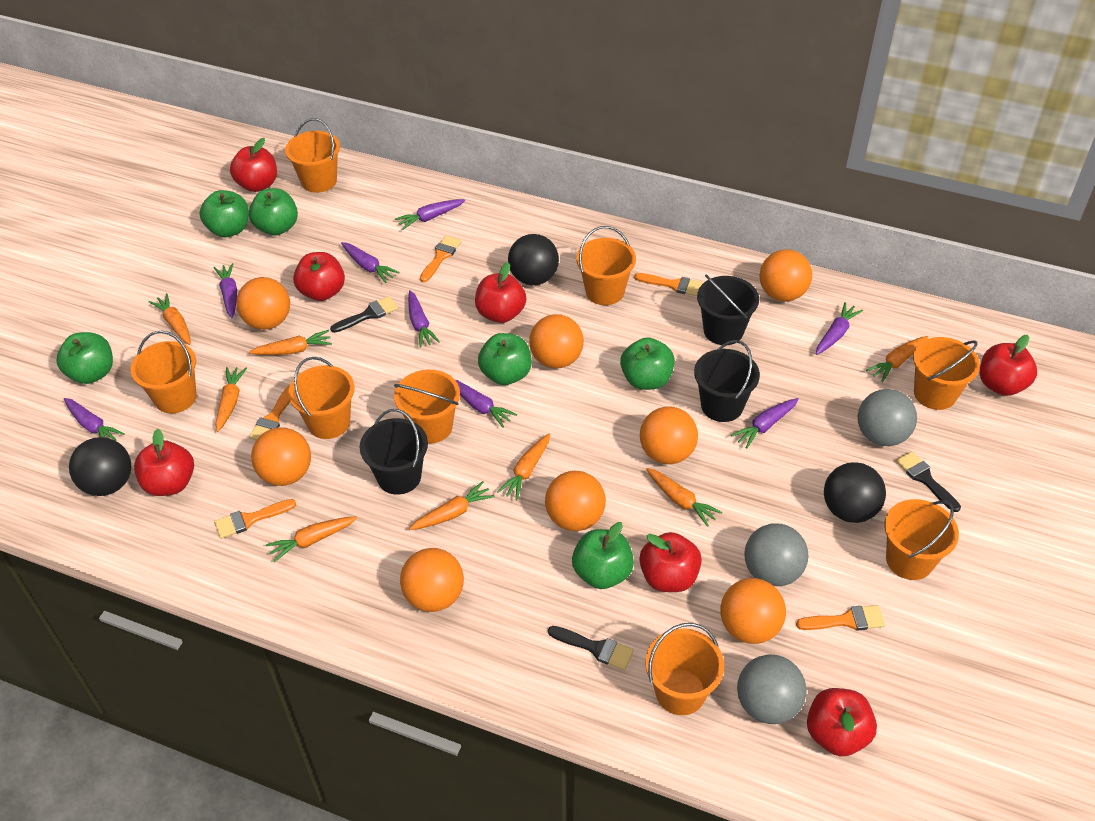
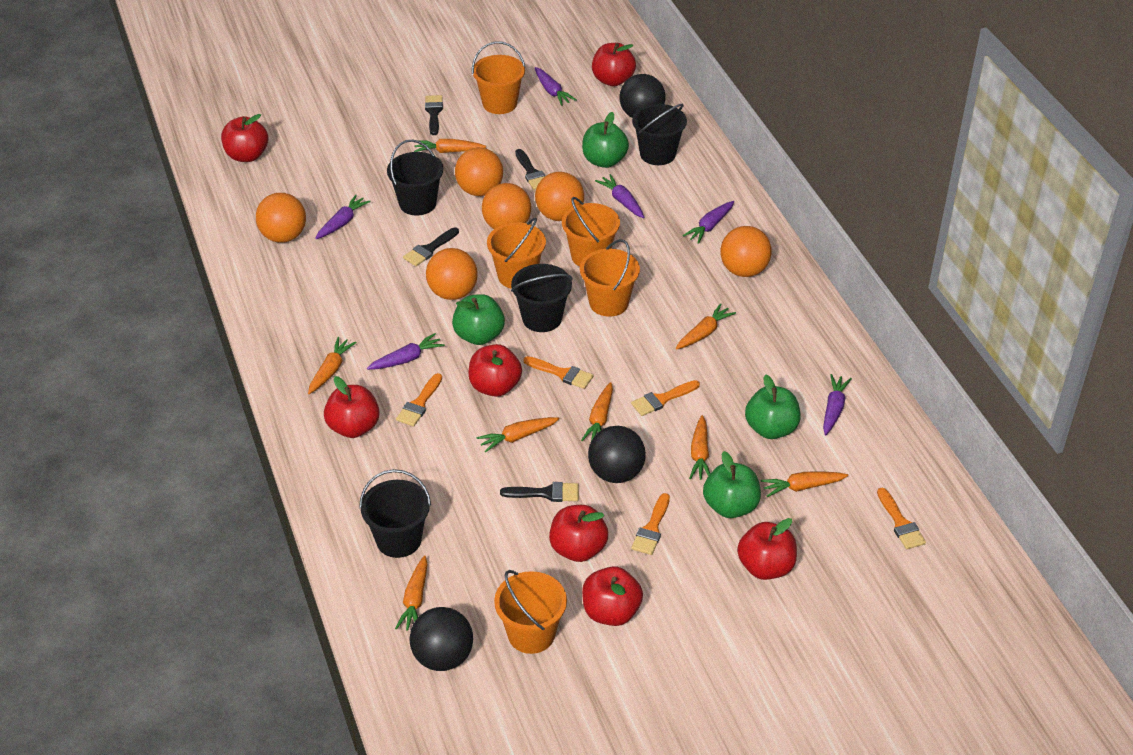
black brush: [330,296,398,333] [548,626,634,670] [896,451,961,512] = 3 -> [403,227,459,266] [425,95,443,135] [500,482,579,502] [515,149,545,190] = 4
black bucket: [360,409,428,495] [694,340,760,422] [697,275,759,345] = 3 -> [359,469,431,558] [387,140,443,216] [511,264,572,332] [632,104,687,165] = 4
green apple: [56,332,113,384] [199,190,249,237] [249,188,298,235] [478,333,532,385] [572,522,634,589] [620,337,675,390] = 6 -> [452,294,505,345] [582,112,629,168] [703,451,761,518] [745,375,800,439] = 4
grey ball: [737,655,807,724] [744,523,808,586] [858,389,917,446] = 3 -> none = 0
orange ball: [236,277,290,330] [251,427,311,486] [400,548,464,612] [529,314,584,368] [545,471,606,531] [640,406,698,464] [720,578,786,644] [760,249,812,301] = 8 -> [256,193,306,242] [426,248,478,300] [455,147,503,196] [482,183,531,229] [535,172,584,221] [720,226,772,277] = 6
orange bucket: [131,330,197,413] [285,118,340,193] [288,357,355,439] [394,370,460,444] [576,226,636,305] [645,623,724,715] [884,499,959,580] [913,337,980,410] = 8 -> [472,42,525,114] [487,217,546,289] [494,570,567,654] [562,197,620,267] [580,239,640,317] = 5
purple carrot: [64,398,125,441] [214,263,237,318] [341,242,400,283] [395,199,465,230] [408,290,440,347] [456,380,517,428] [731,398,799,449] [816,302,863,355] = 8 -> [315,195,371,239] [367,333,445,370] [535,67,576,106] [595,174,644,218] [683,201,734,244] [823,374,852,435] = 6

